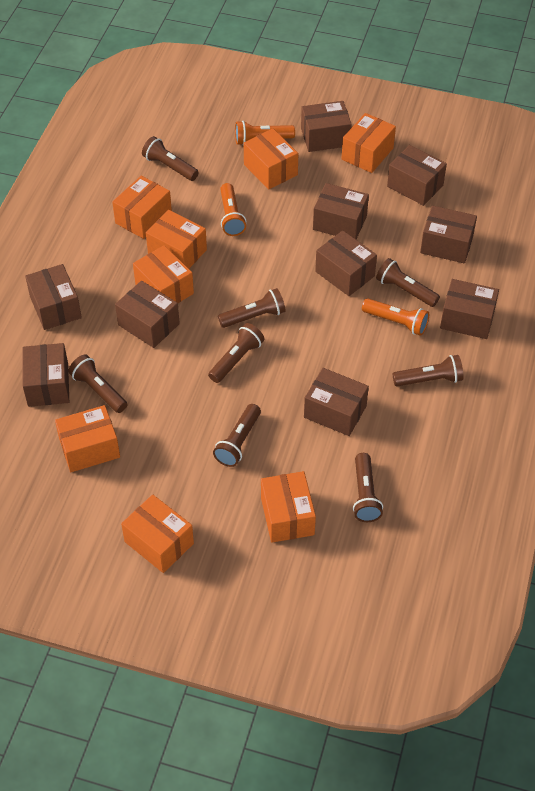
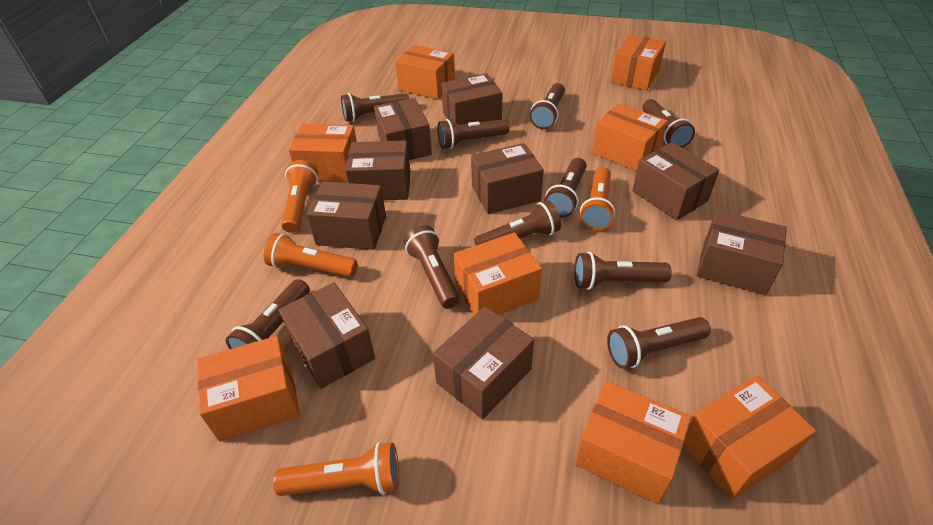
brown box: [22,343,69,407] [25,264,82,330] [115,281,180,348] [301,101,352,152] [304,368,369,436] [313,183,369,239] [315,231,377,296] [387,145,447,206] [420,206,477,263] [440,279,499,339] = 10 -> [279,282,375,389] [307,181,386,250] [345,140,410,200] [374,98,432,160] [433,306,534,419] [441,73,502,125] [471,143,544,214] [632,142,719,220] [697,210,787,295] = 9
brown flashlight: [68,355,127,413] [142,136,199,181] [208,323,265,383] [213,404,261,467] [218,288,285,328] [353,453,383,522] [376,258,440,307] [393,355,464,387] = 8 -> [226,279,310,349] [341,93,409,122] [404,225,460,309] [437,119,509,149] [474,200,561,245] [530,83,565,129] [544,158,586,217] [574,252,672,290] [607,317,711,369] [642,99,695,148] = 10
orange flashlight: [220,183,246,236] [235,121,295,145] [362,298,429,336] = 3 -> [264,233,357,277] [273,442,399,496] [281,160,318,233] [580,167,615,230] = 4

